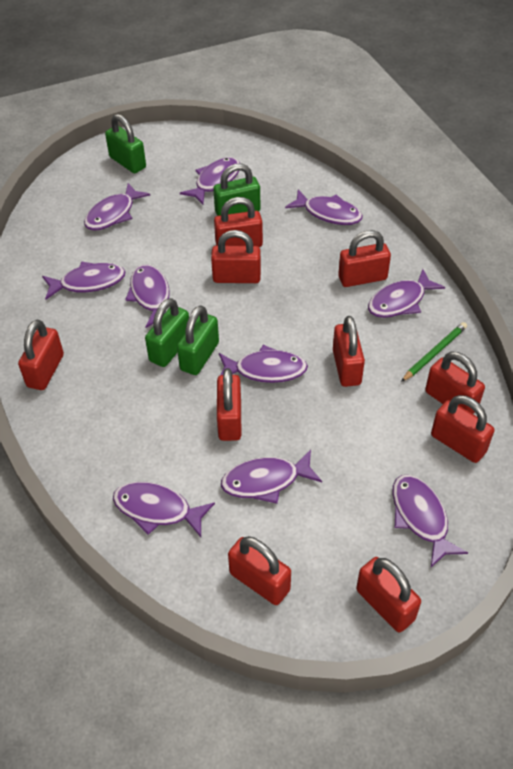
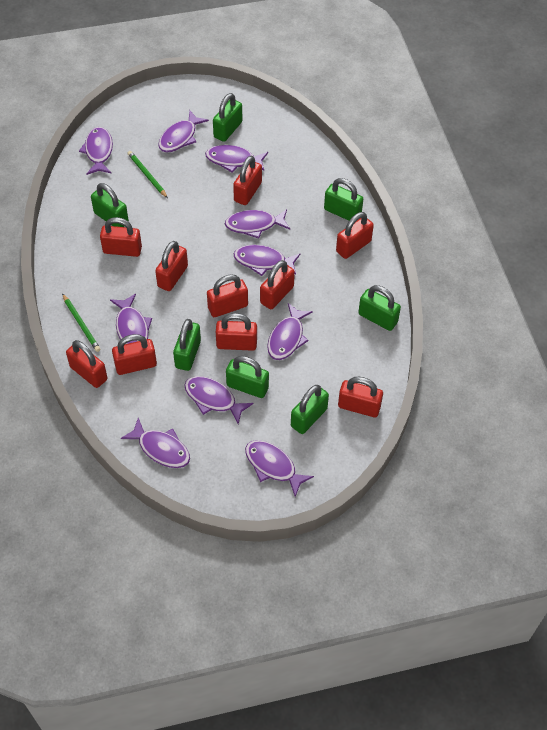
green padlock: [105,114,146,173] [145,298,189,367] [177,305,219,375] [213,164,260,216] = 4 -> [91,183,129,227] [173,319,201,371] [213,93,242,142] [226,356,269,398] [291,385,329,434] [324,178,363,221] [358,285,401,331] = 7
green pencil: [401,322,467,382] = 1 -> [62,293,100,352] [128,151,168,198] = 2

